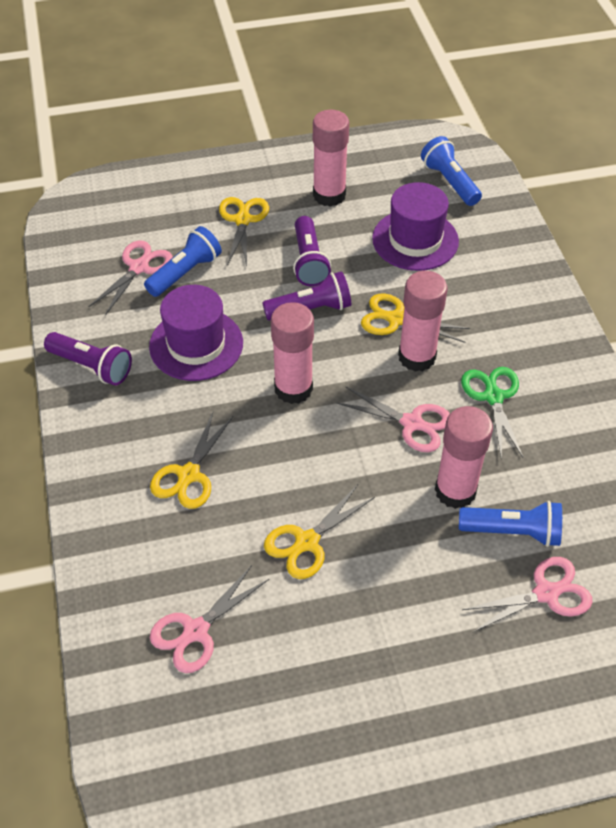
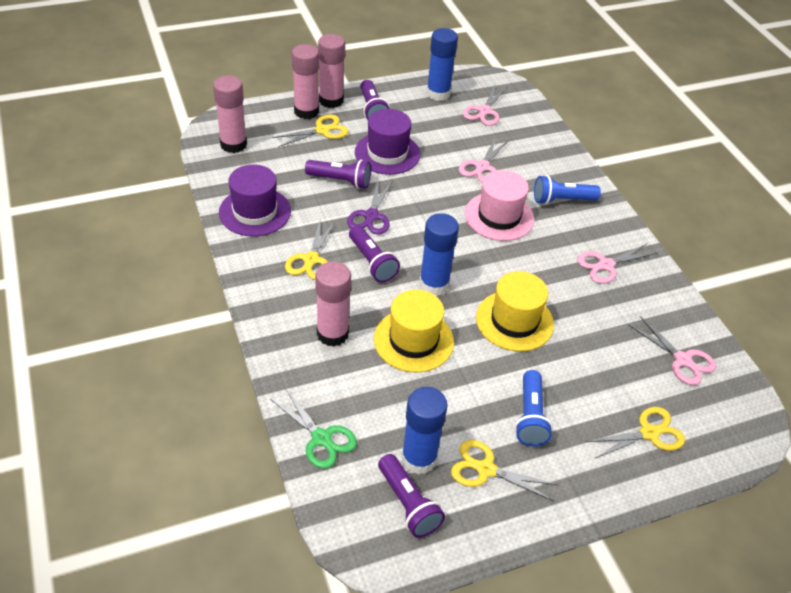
blue flashlight: [144,226,222,297] [421,136,482,206] [459,501,562,547] = 3 -> [515,370,553,446] [534,175,601,205] = 2
blue glue stick: none = 0 -> [401,387,448,475] [419,213,459,296] [426,28,458,101] = 3
pink hat: none = 0 -> [465,170,534,241] = 1
purple flashlight: [44,332,132,385] [262,271,351,321] [293,216,331,286] = 3 -> [305,159,371,189] [349,225,400,282] [360,80,390,120] [378,454,445,538] = 4
purple scissors: none = 0 -> [347,180,392,235] = 1
yellow hat: none = 0 -> [374,290,454,372] [476,271,554,351] = 2

